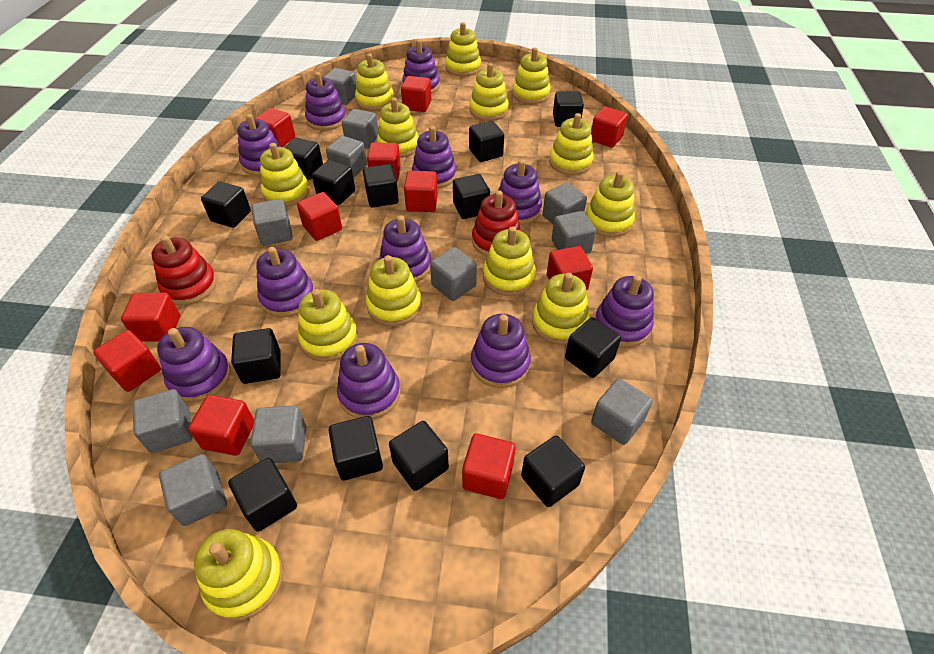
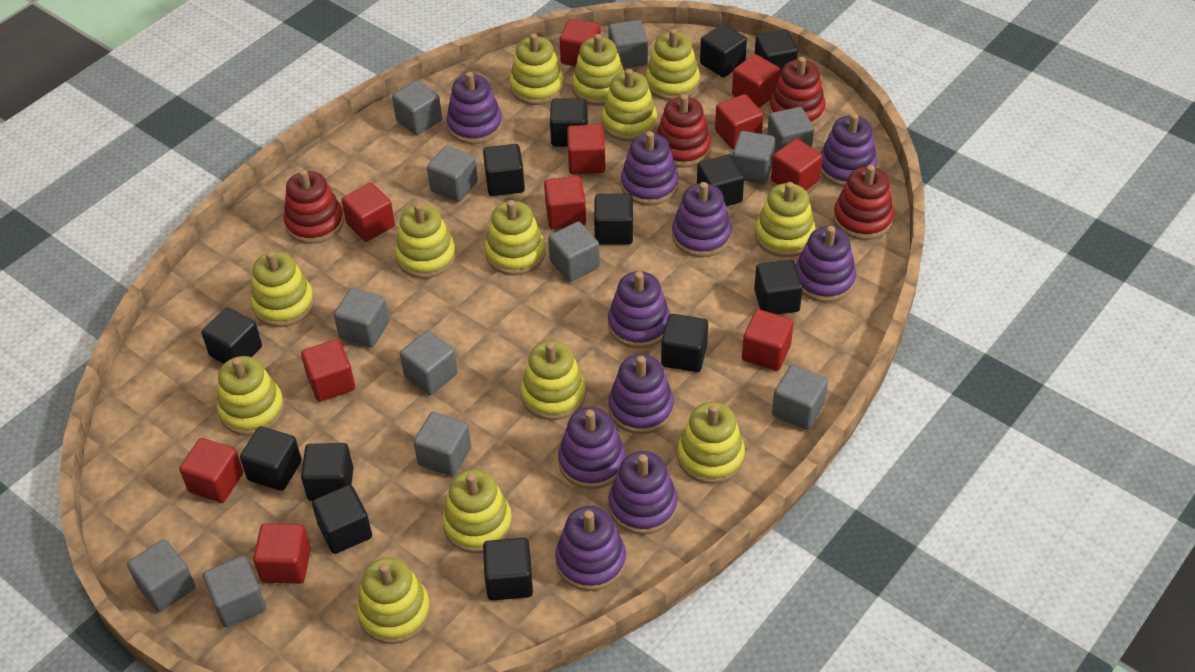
grey cube: [132,389,193,453] [159,454,227,526] [250,405,306,463] [251,199,293,246] [324,68,356,105] [326,136,367,178] [342,109,378,149] [430,247,477,301] [543,182,587,225] [552,211,596,254] [591,378,653,445] = 11 -> [127,539,196,612] [203,556,266,627] [334,288,389,348] [392,80,442,135] [400,330,458,395] [413,412,471,476] [427,146,478,202] [548,221,600,282] [608,20,648,69] [732,131,775,184] [767,107,814,153] [772,365,828,430] = 12
purple stacking toy: [157,327,231,402] [237,114,280,176] [256,247,314,317] [305,72,346,131] [337,343,401,419] [379,215,431,282] [402,40,440,94] [412,126,457,189] [471,314,531,388] [498,159,542,225] [595,275,654,347] = 11 -> [446,72,503,144] [555,506,626,591] [558,407,625,489] [608,271,670,348] [608,451,677,535] [609,354,674,434] [621,131,679,205] [672,182,732,257] [796,226,856,302] [821,113,878,187] = 10
red stacking toy: [151,235,217,305] [472,191,521,256] = 2 -> [284,169,344,244] [656,94,711,168] [769,57,825,126] [833,165,894,240] = 4

